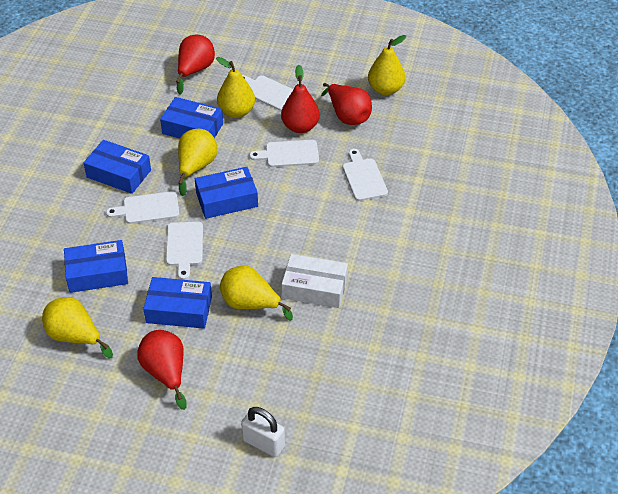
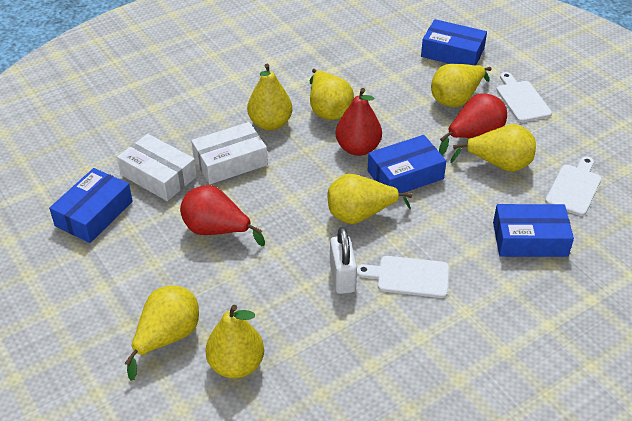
blue box: [64,240,128,293] [84,140,151,194] [143,277,212,329] [160,97,223,139] [195,167,258,219] = 5 -> [49,168,133,243] [367,135,446,193] [421,19,487,65] [493,204,574,257] = 4
red pear: [137,330,187,410] [176,35,215,95] [281,65,320,133] [321,83,372,125] = 4 -> [180,185,265,246] [336,88,382,156] [439,93,507,155] = 3
white box: [282,254,348,308] = 1 -> [117,134,197,201] [191,122,268,184] = 2
white cutting board: [106,191,180,224] [166,222,203,280] [242,75,293,110] [249,140,319,167] [343,149,388,201] = 5 -> [357,256,449,298] [497,72,552,122] [545,157,602,216] = 3
yellow pear: [42,297,113,359] [178,129,217,196] [216,57,255,118] [220,266,293,321] [368,35,406,95] = 5 -> [124,286,199,381] [205,305,264,379] [247,64,292,130] [310,69,354,120] [328,174,412,224] [431,64,491,107] [450,124,536,172] = 7

